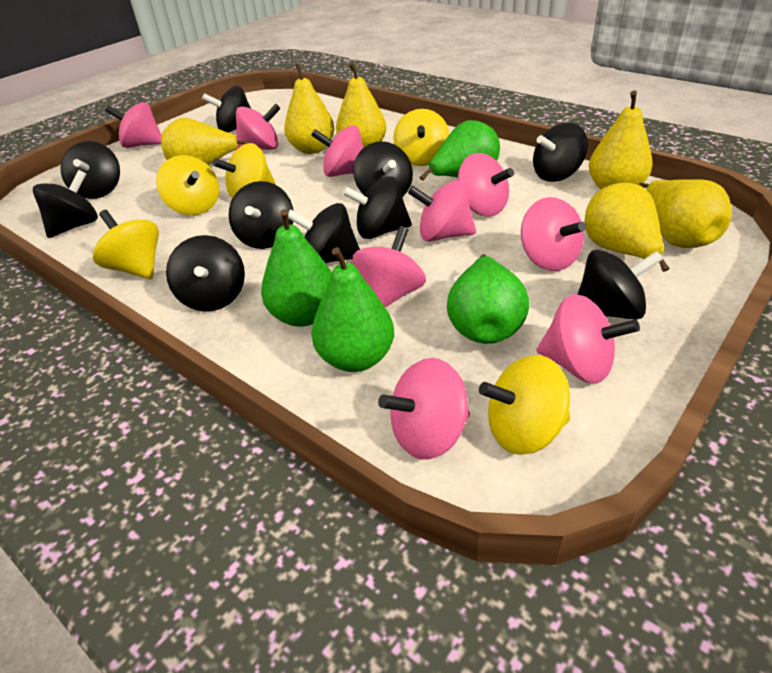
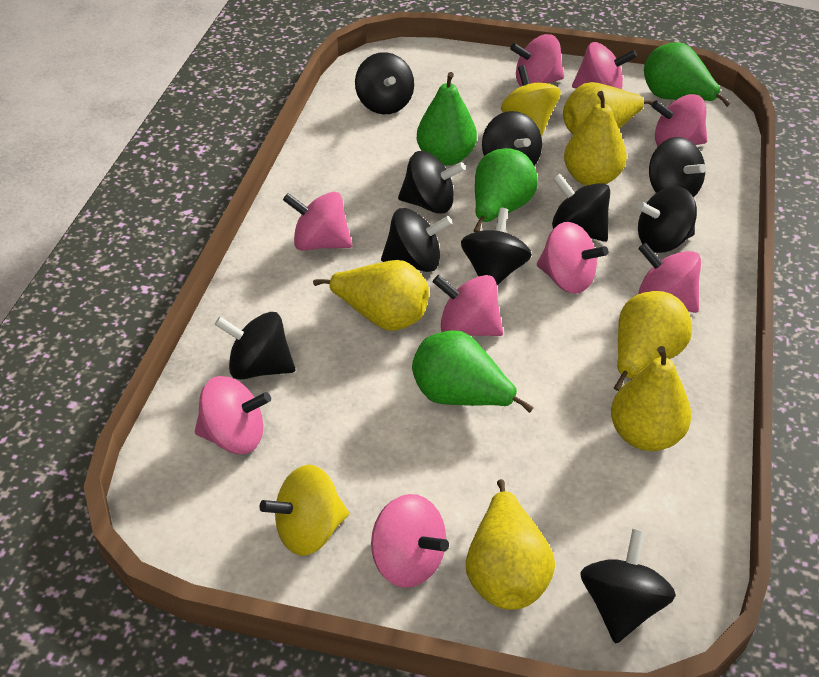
yellow spinning top: [93,210,159,279] [156,155,219,215] [213,143,275,199] [393,109,449,166] [479,355,570,455] = 5 -> [259,465,349,556] [501,65,561,136] = 2

